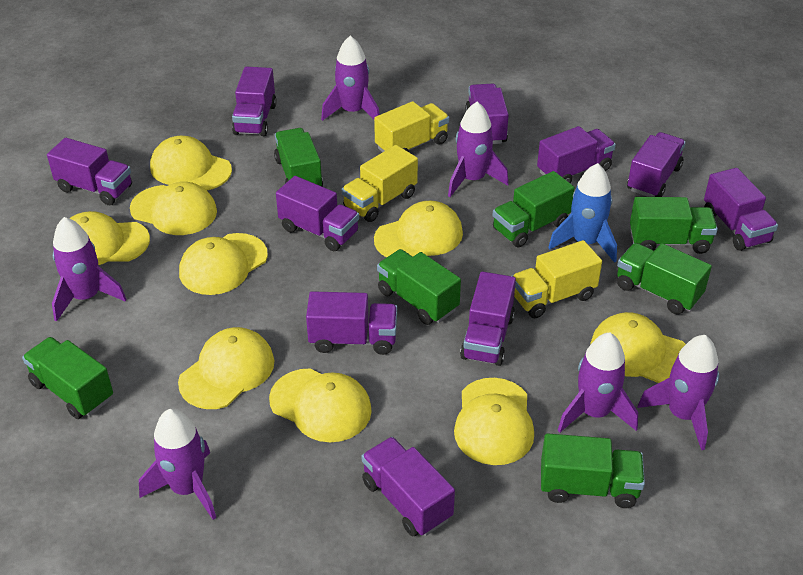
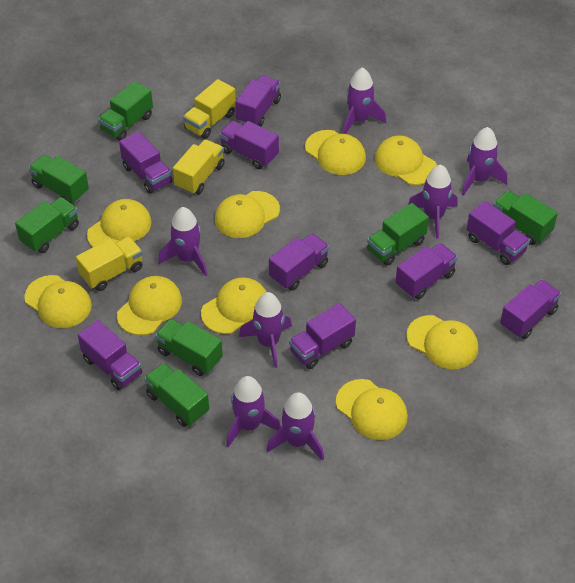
blue rocket: [548,163,617,263] = 1 -> none = 0
purple rocket: [52,217,127,322] [139,409,216,520] [321,36,380,121] [448,102,509,197] [558,332,638,432] [637,335,719,450] = 6 -> [158,207,207,276] [226,376,281,447] [239,292,292,368] [267,392,324,461] [343,67,386,134] [408,164,458,239] [461,127,507,196] = 7
purple truck: [47,138,132,205] [232,67,277,136] [276,176,359,251] [306,291,397,355] [362,437,455,536] [460,272,516,366] [465,84,509,144] [537,126,616,183] [627,132,686,197] [704,168,778,251] = 10 -> [78,320,142,390] [119,131,172,194] [219,121,279,169] [235,75,281,127] [269,233,329,291] [289,303,356,369] [396,243,458,300] [467,201,530,265] [500,280,561,339] = 9

